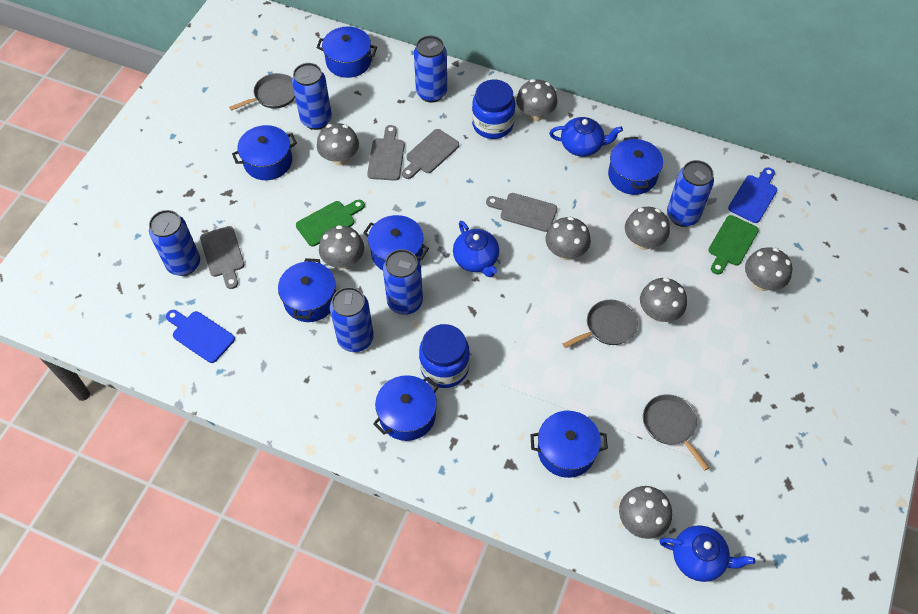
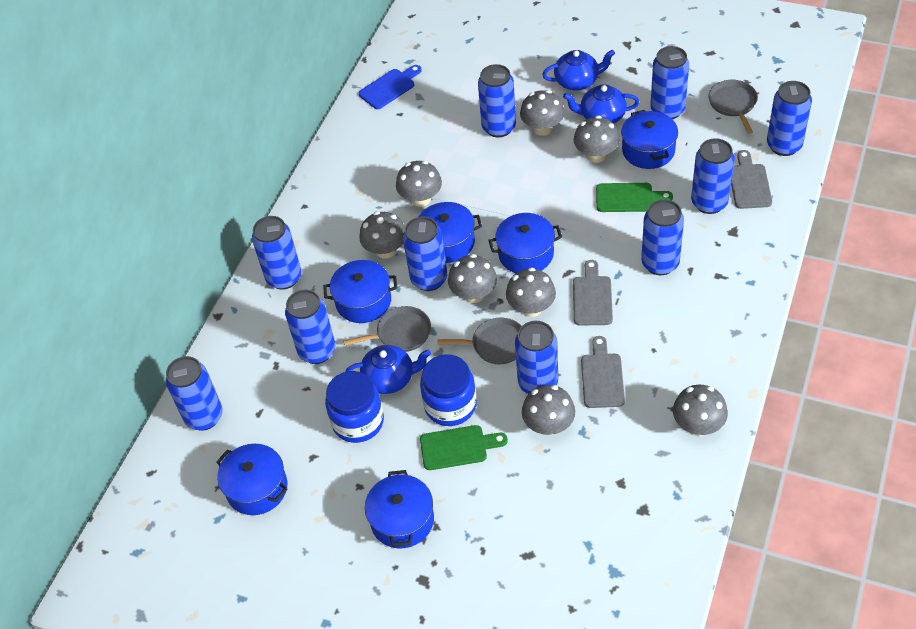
blue can: [149,210,200,276] [292,63,332,130] [330,287,374,352] [383,249,423,315] [414,35,447,103] [667,160,714,227] = 6 -> [166,356,223,431] [252,216,301,290] [285,290,335,364] [403,216,447,291] [478,64,516,138] [515,321,558,394] [641,199,684,275] [650,46,689,119] [691,138,735,214] [767,81,812,156] = 10
blue cutting board: [166,310,235,363] [728,167,777,223] = 2 -> [359,65,422,109] = 1
blue pot: [232,125,297,180] [278,258,336,322] [317,26,377,78] [363,215,429,270] [373,375,439,441] [530,411,608,478] [608,137,663,195] = 7 -> [216,444,288,515] [323,260,397,323] [365,470,434,548] [419,202,482,263] [488,213,562,273] [621,110,678,169] = 6
grey cutting board: [200,226,244,289] [367,125,405,181] [402,129,459,179] [486,193,557,232] = 4 -> [573,260,613,326] [581,336,625,408] [731,150,772,209] = 3

